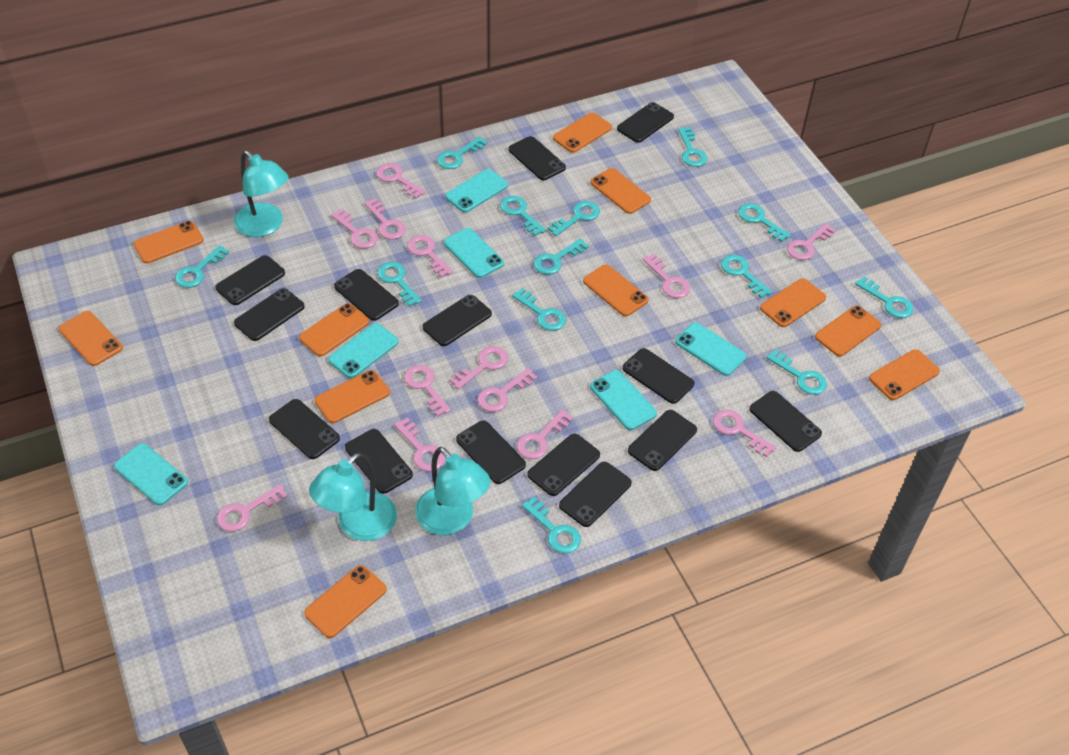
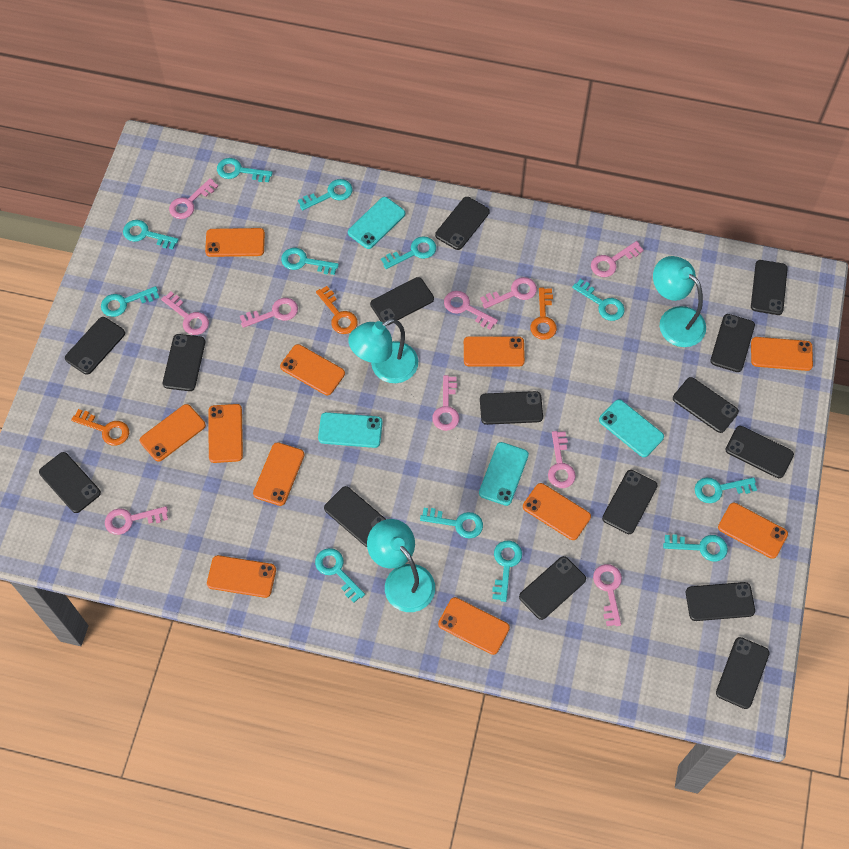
black phone: [215,255,285,305] [234,288,304,341] [269,399,340,459] [334,269,399,321] [345,429,413,494] [423,295,492,346] [456,420,526,484] [508,136,566,180] [527,433,600,496] [559,462,632,527] [617,102,674,143] [622,348,694,404] [628,410,697,471] [749,391,822,452] = 14 -> [39,452,101,513] [65,317,125,375] [163,334,205,391] [324,486,386,547] [370,277,434,325] [435,197,490,250] [480,391,543,425] [519,556,586,620] [602,470,658,534] [673,377,739,433] [686,582,755,621] [710,314,755,372] [716,637,770,709] [725,426,794,478] [751,260,788,315] = 15
orange key: none = 0 -> [71,409,129,445] [316,286,358,334] [530,287,557,340] = 3
pink key: [217,484,288,532] [331,209,378,249] [364,198,406,240] [376,163,426,199] [394,418,445,471] [404,365,451,417] [407,235,453,278] [449,346,508,390] [477,368,537,412] [517,409,573,459] [643,254,690,298] [713,410,776,457] [787,223,836,260] = 13 -> [105,506,168,535] [161,292,209,335] [169,178,218,219] [240,298,298,328] [432,375,459,431] [444,291,498,330] [480,277,537,309] [548,431,576,488] [591,241,644,277] [593,564,622,626] = 10
turquoise key: [175,245,229,288] [377,262,422,307] [437,136,488,169] [500,196,546,236] [512,288,566,331] [522,497,581,554] [534,238,589,274] [547,201,600,236] [678,127,707,167] [721,255,772,298] [738,203,791,242] [766,349,827,395] [855,276,913,318] = 13 -> [101,286,159,317] [123,220,179,249] [217,158,273,182] [281,248,339,275] [298,179,352,210] [315,548,365,603] [381,236,436,269] [420,508,483,539] [492,541,522,602] [572,279,625,321] [663,534,728,562] [695,477,757,503] = 12
turquoise phone: [114,443,188,506] [328,323,399,378] [444,228,504,278] [445,169,508,213] [590,370,657,430] [675,322,747,376] = 6 -> [318,412,383,448] [348,197,405,249] [479,442,529,506] [599,399,664,457] = 4

